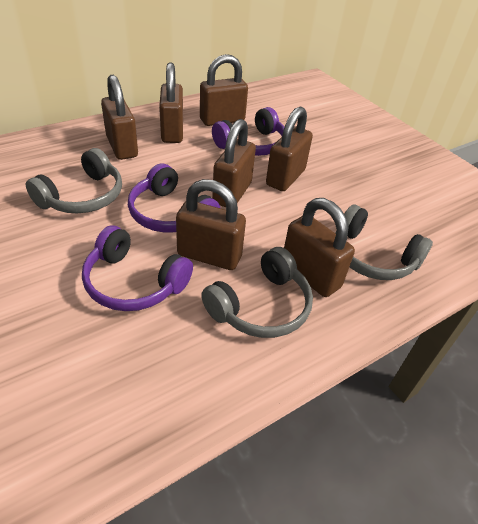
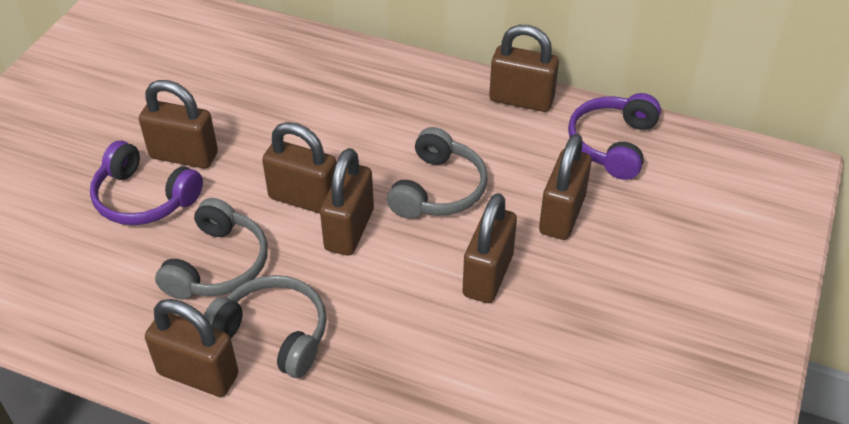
purple headphones: [82,226,193,311] [128,164,220,232] [212,107,284,156] = 3 -> [90,141,203,225] [568,93,661,180] = 2

